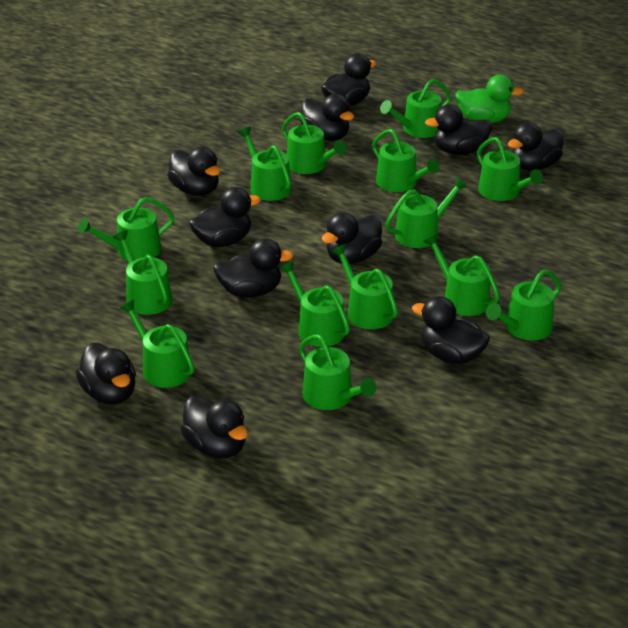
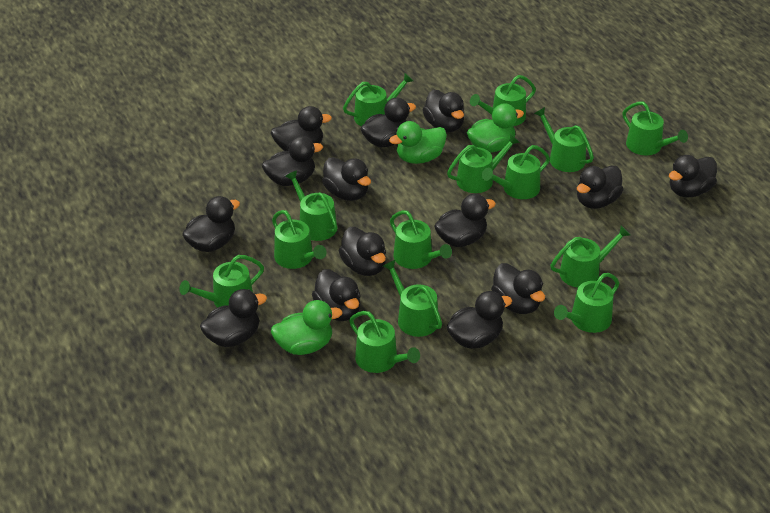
black duck: [76,343,136,405] [167,147,220,196] [181,395,248,459] [189,187,261,247] [213,238,293,298] [301,94,354,141] [321,53,376,107] [322,212,382,264] [412,296,490,364] [425,104,492,155] [508,122,564,171] = 11 -> [182,196,240,252] [200,289,267,347] [262,136,323,186] [271,106,332,151] [312,269,361,321] [322,157,371,201] [339,227,386,276] [360,98,416,147] [423,90,464,132] [434,194,496,247] [447,291,512,349] [491,263,545,314] [577,165,624,209] [669,155,717,197] = 14
green duck: [455,74,524,123] = 1 -> [271,300,343,355] [389,121,447,164] [467,103,524,152] = 3

